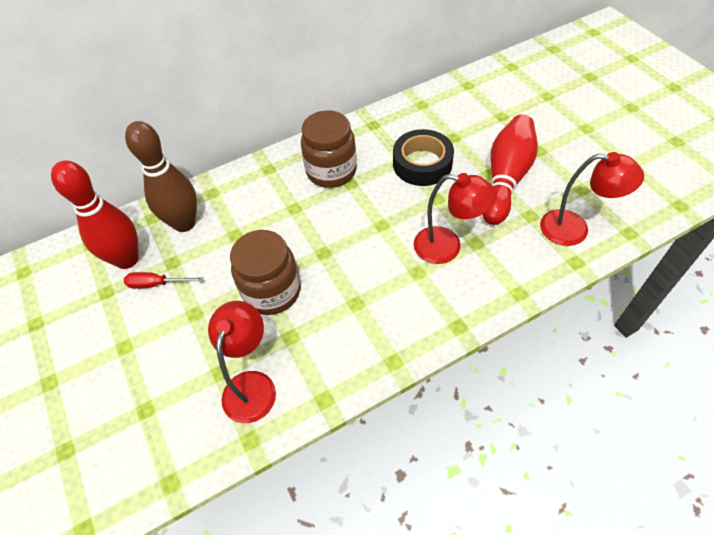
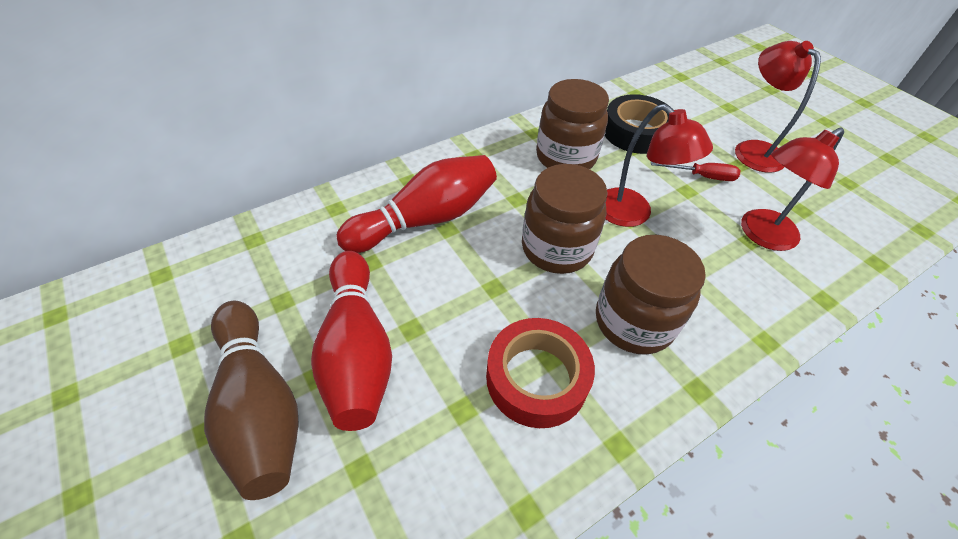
brown jar: [230,230,301,315] [301,110,357,188] = 2 -> [522,164,608,274] [536,79,609,169] [596,235,706,355] = 3
red tape: none = 0 -> [486,318,595,428] = 1

